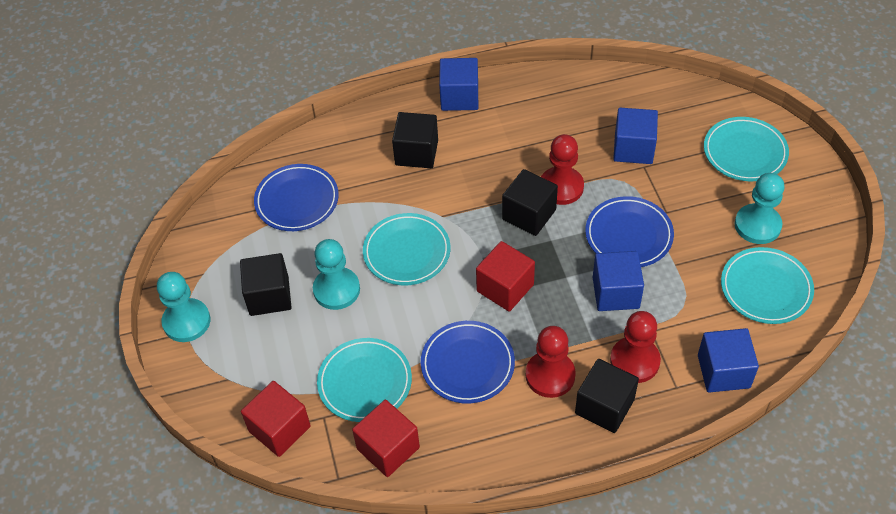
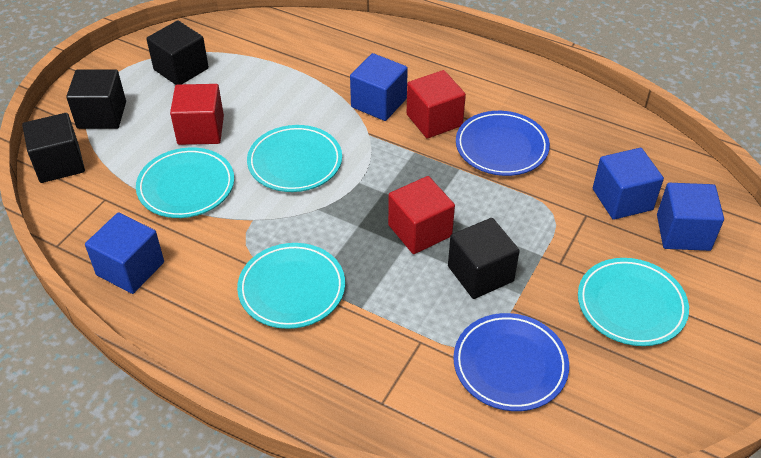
blue plate: [254,164,339,231] [421,321,515,403] [585,196,674,267] = 3 -> [453,313,569,411] [456,111,550,176] = 2
red pawn: [526,326,576,398] [541,134,584,205] [610,311,661,383] = 3 -> none = 0
turquoise pawn: [157,272,210,342] [313,239,360,310] [735,173,785,244] = 3 -> none = 0

